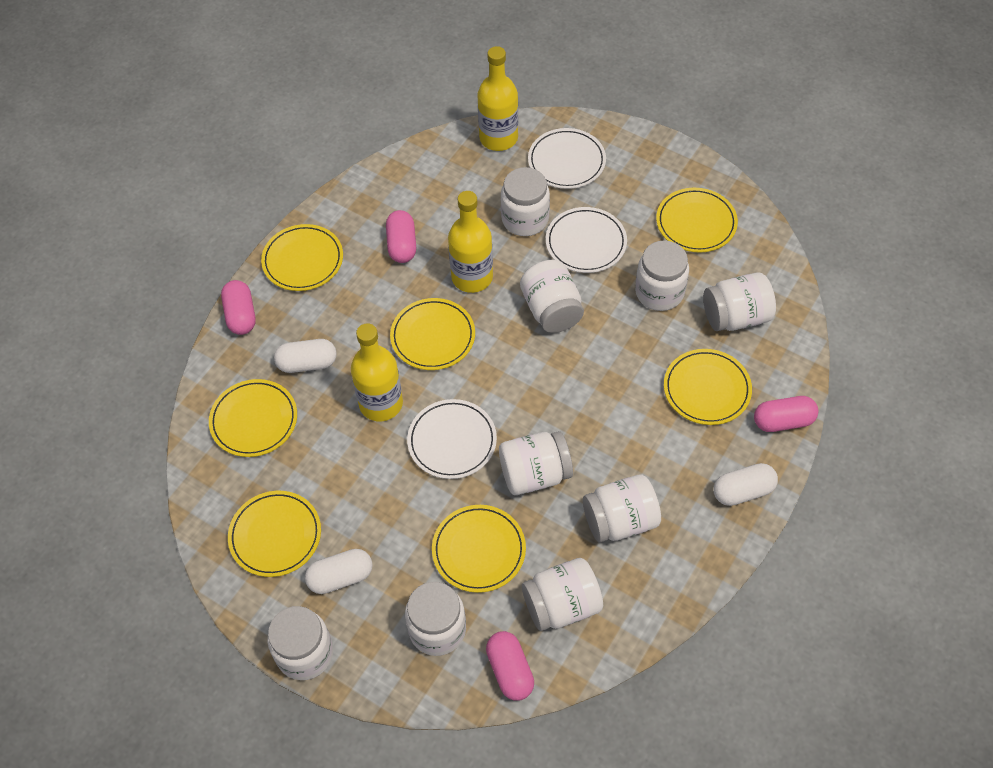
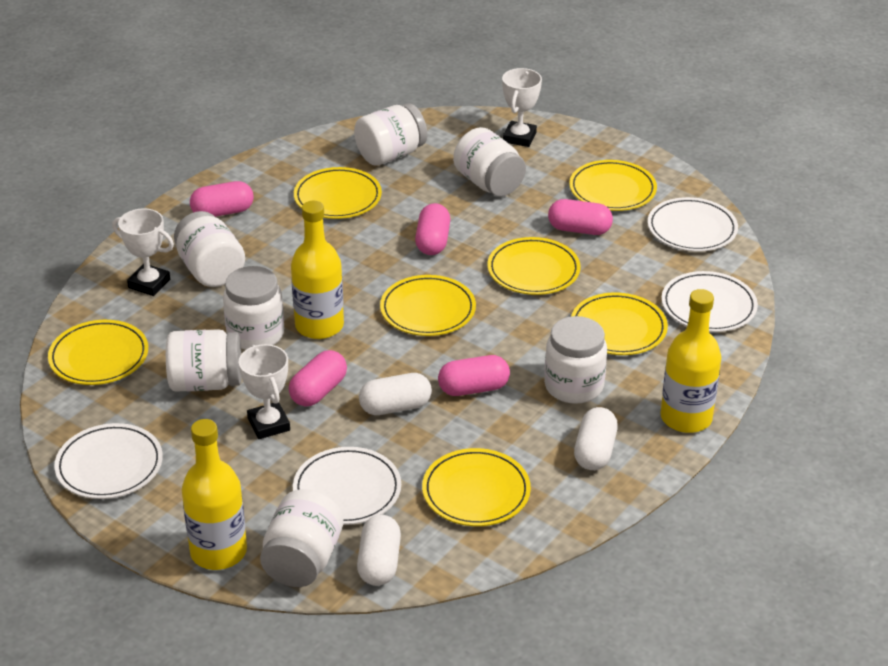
pink capsule: [221,280,256,335] [386,210,416,263] [486,631,534,701] [754,396,818,432] = 4 -> [190,181,254,217] [289,350,347,406] [415,203,450,255] [438,355,510,396] [548,199,613,235] = 5
white jar: [268,606,333,680] [405,582,466,656] [499,431,573,495] [501,167,550,236] [520,260,584,333] [522,558,603,631] [583,474,661,543] [635,240,689,311] [703,272,776,331] = 9 -> [166,329,242,392] [174,211,245,287] [223,266,284,350] [260,489,344,587] [354,103,427,166] [453,127,526,196] [544,316,607,404] = 7
white plate: [407,399,497,479] [528,128,606,189] [546,207,627,273] = 3 -> [54,423,163,499] [293,447,401,525] [647,197,738,252] [661,271,758,332] = 4
white trophy: none = 0 -> [112,208,174,296] [239,344,290,439] [502,68,542,147] = 3

